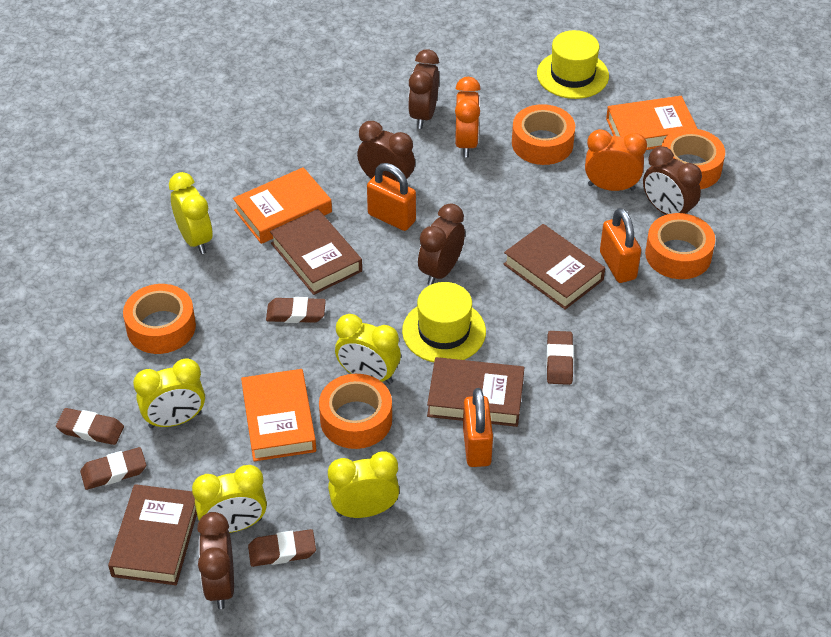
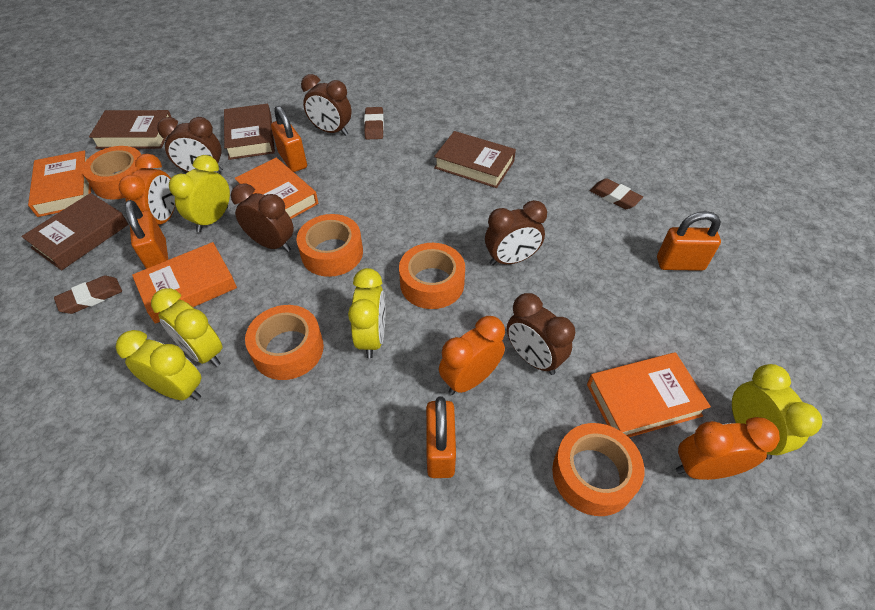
brown eraser: [56,408,124,445] [80,447,146,490] [248,529,316,567] [266,297,326,323] [546,331,574,385] = 5 -> [54,276,122,314] [364,107,384,139] [590,178,643,209] = 3
orange book: [233,167,332,244] [241,369,316,461] [606,96,697,150] = 3 -> [28,151,91,217] [132,242,237,324] [235,158,318,219] [587,352,711,437] = 4
orange clock: [455,77,480,158] [585,129,647,191] = 2 -> [119,154,175,225] [439,316,505,395] [676,417,780,480] = 3
orange padlock: [367,163,416,231] [463,388,493,467] [600,208,641,283] = 3 -> [125,200,168,269] [271,106,307,172] [426,397,456,478] [657,211,721,271] = 4
yellow hat: [402,282,486,362] [537,30,609,99] = 2 -> none = 0

